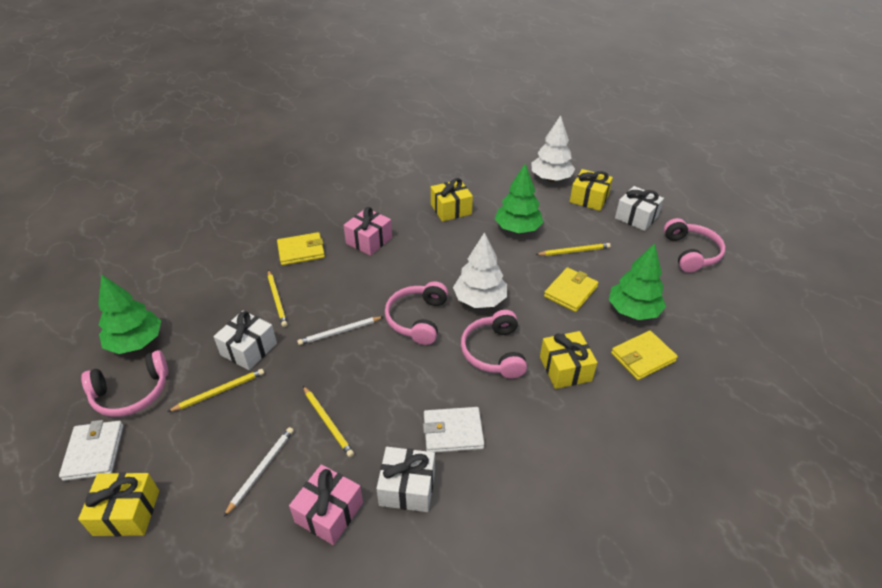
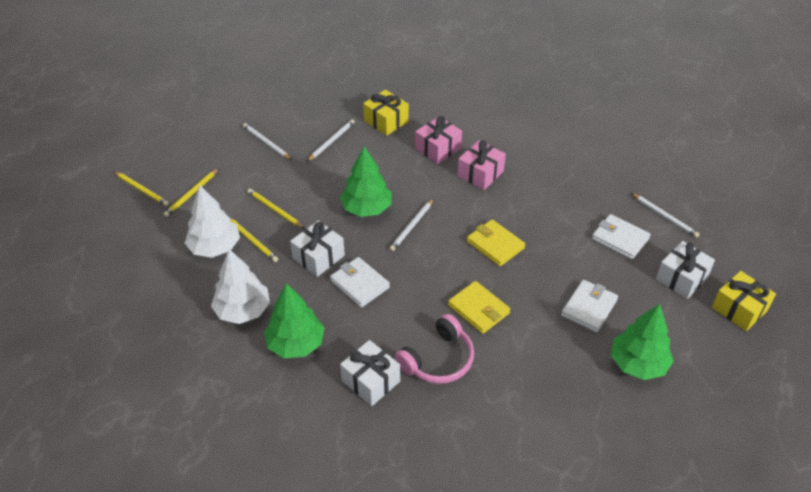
pink headphones: [81,350,168,417] [385,281,448,345] [461,310,527,378] [664,218,725,273] = 4 -> [395,314,474,384] = 1
white pencil: [224,427,294,516] [297,317,383,345] = 2 -> [243,123,292,160] [307,119,355,162] [389,198,434,251] [631,193,700,238] = 4
white wallet: [59,420,124,481] [423,407,484,453] = 2 -> [330,257,390,308] [561,280,618,332] [592,214,651,259] = 3
yellow gift: [78,472,159,536] [431,178,473,222] [540,331,597,389] [570,169,613,211] = 4 -> [363,90,409,136] [712,271,776,331] = 2
yellow wallet: [277,232,325,265] [544,267,598,312] [611,331,678,380] = 3 -> [448,281,510,334] [467,219,525,266] = 2

